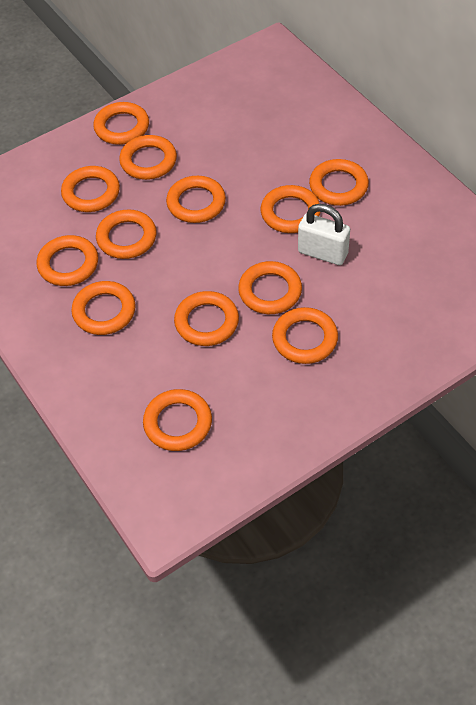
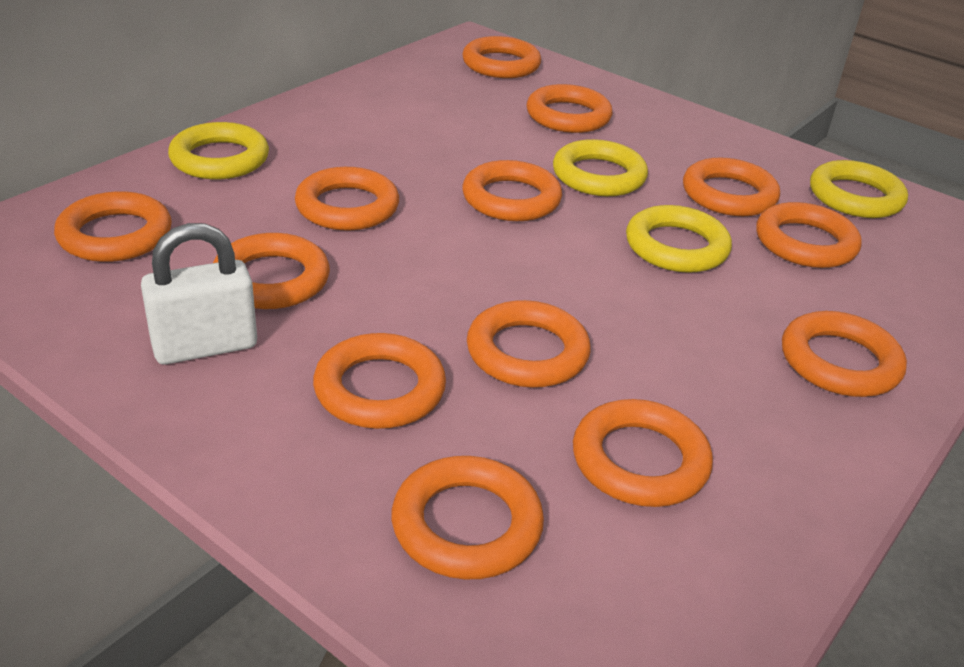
yellow ring: none = 0 -> [168,122,269,179] [553,139,648,196] [626,205,732,273] [810,160,908,218] = 4

